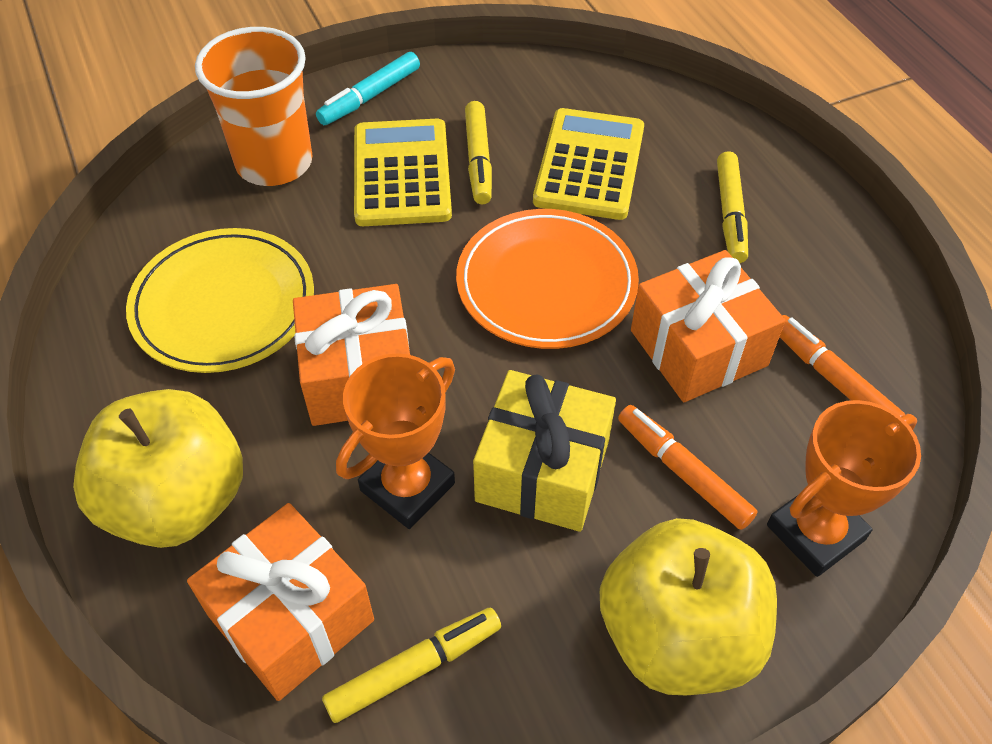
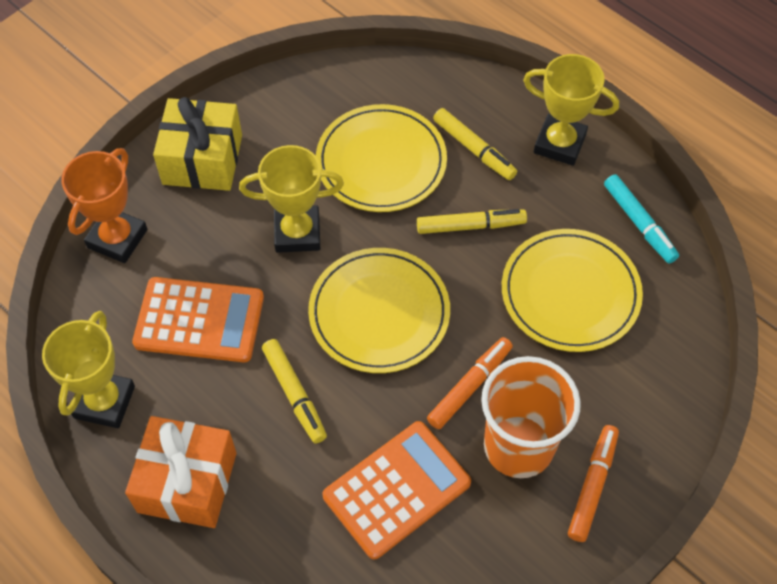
orange calculator: none = 0 -> [132,277,264,362] [323,421,471,560] = 2
orange gift: [187,503,374,701] [293,284,410,426] [631,250,785,402] = 3 -> [125,416,237,528] = 1
orange plate: [456,209,639,349] = 1 -> none = 0
orange trophy: [336,353,455,529] [767,400,921,577] = 2 -> [61,148,148,263] = 1
yellow apple: [73,389,243,548] [600,518,777,695] = 2 -> none = 0
yellow calculator: [354,119,452,226] [533,108,644,220] = 2 -> none = 0
yellow plate: [126,228,314,373] = 1 -> [308,248,450,373] [316,104,447,212] [502,229,643,352] = 3
yellow trophy: none = 0 -> [42,311,135,428] [239,145,344,253] [523,54,619,166] = 3

